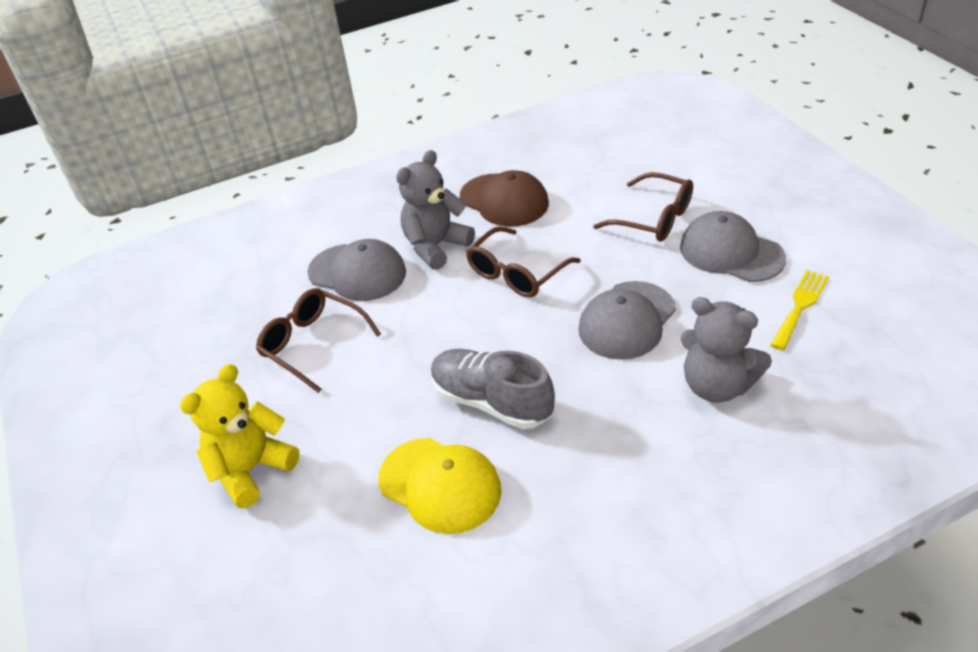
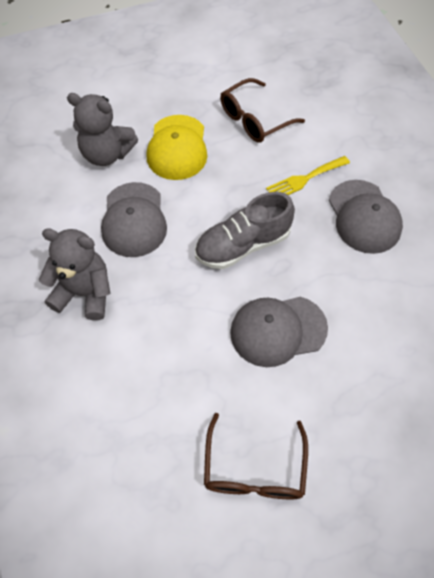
brown cap: [460,170,549,227] = 1 -> none = 0
brown glasses: [256,288,381,393] [466,226,581,298] [593,172,693,242] = 3 -> [204,413,308,499] [220,78,305,143] = 2
yellow teddy bear: [180,364,300,508] = 1 -> none = 0

